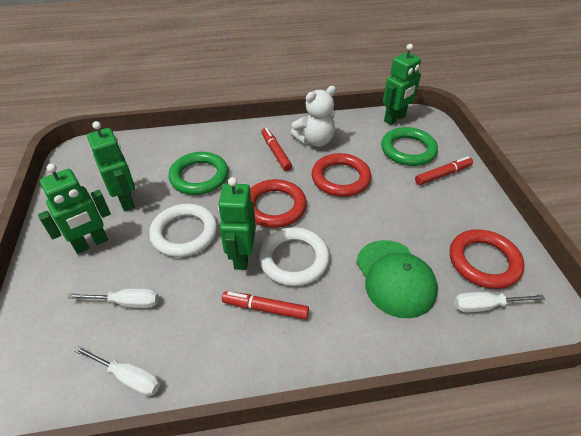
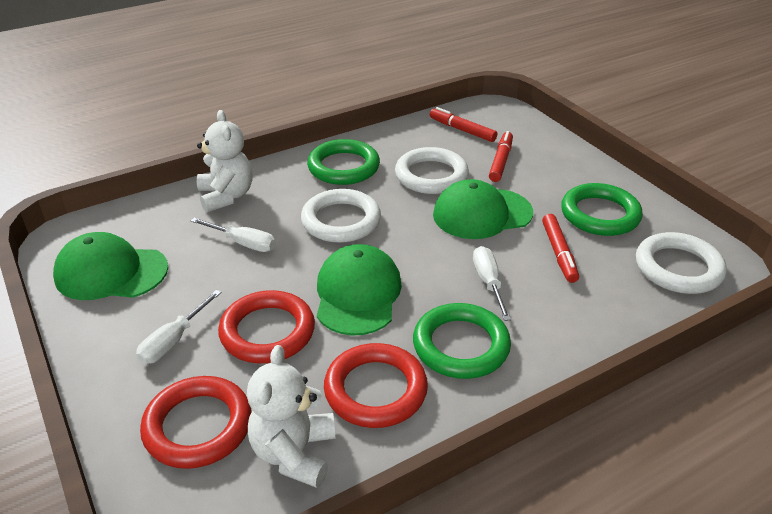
green cap: [356,240,438,318] = 1 -> [53,232,168,300] [317,244,402,335] [433,179,533,239] = 3
green ring: [169,152,229,195] [381,127,438,166] = 2 -> [307,139,380,185] [413,303,511,379] [561,183,643,236] = 3
green robot: [38,164,111,254] [87,121,135,211] [218,177,256,270] [383,44,421,125] = 4 -> none = 0
white ring: [149,204,218,257] [259,227,330,286] = 2 -> [301,189,381,243] [395,147,469,194] [636,232,727,294] = 3
white teddy bear: [290,86,336,147] = 1 -> [197,110,253,213] [247,345,335,488] = 2

